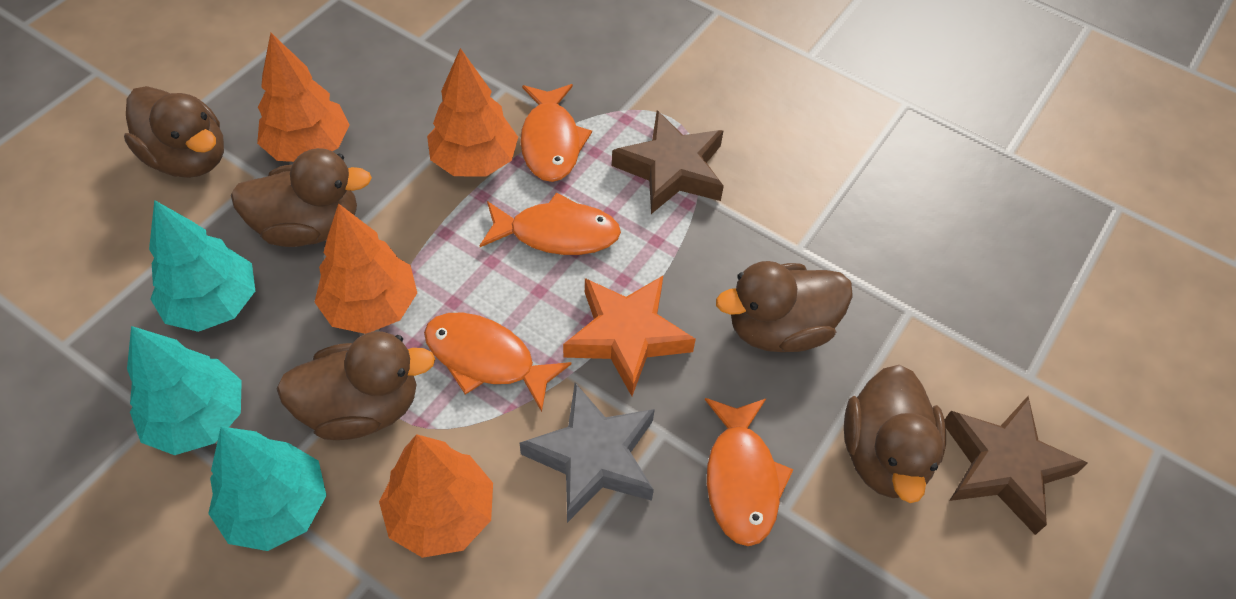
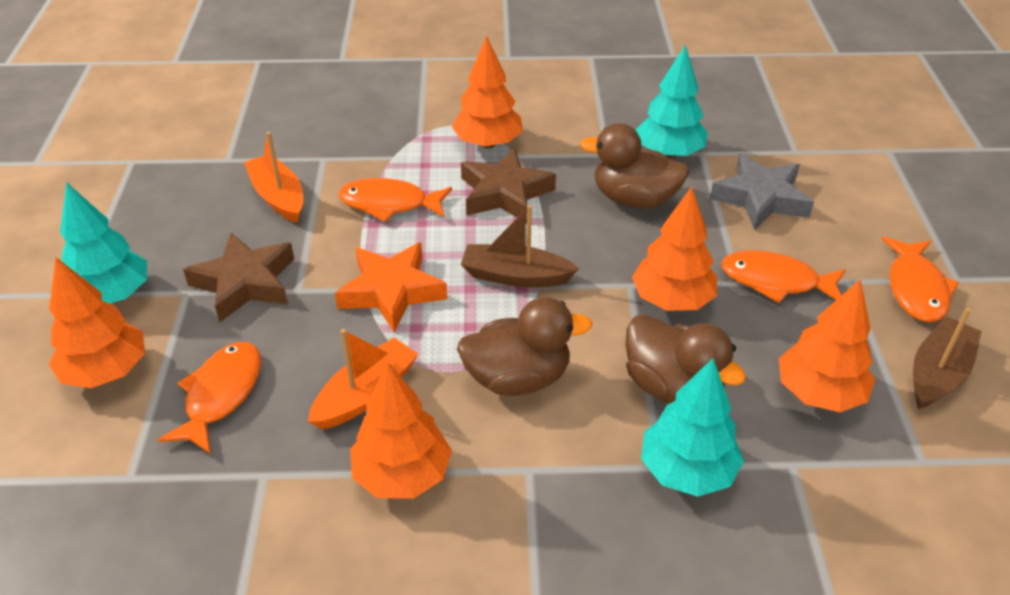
brown boat: none = 0 -> [461,205,579,287] [913,308,982,409] = 2
brown duck: [124,86,224,178] [231,148,372,247] [277,331,435,440] [716,261,853,352] [844,365,946,503] = 5 -> [457,297,593,396] [580,123,689,209] [625,314,746,404] = 3
orange boat: none = 0 -> [244,132,303,223] [308,329,418,429] = 2
orange tree: [257,33,350,162] [315,203,417,334] [379,434,493,558] [427,48,518,177] = 4 -> [49,257,145,388] [350,362,452,499] [452,36,523,148] [632,187,717,311] [779,279,875,412] = 5

